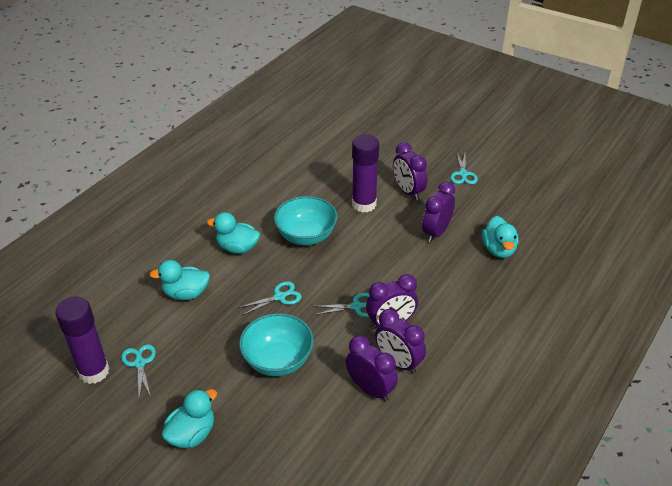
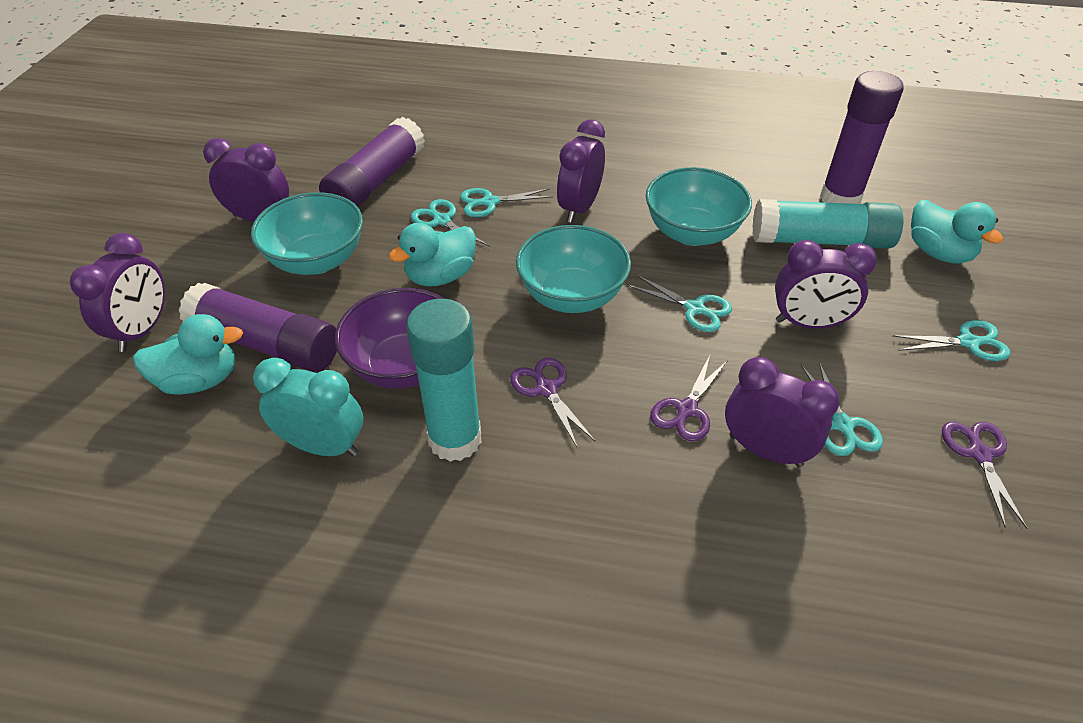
purple bowl: none = 0 -> [335,288,445,389] = 1
purple glue stick: [56,297,110,384] [352,134,379,213] = 2 -> [179,283,337,372] [319,117,425,207] [820,71,904,204] = 3
purple scissors: none = 0 -> [510,358,595,448] [650,355,728,442] [942,422,1027,529] = 3
turquoise bowl: [239,313,314,376] [274,196,338,245] = 2 -> [251,192,363,275] [516,225,631,313] [646,167,752,246] = 3
turquoise clock: none = 0 -> [253,358,363,456] = 1
turquoise duck: [149,260,210,300] [162,389,217,448] [207,212,260,254] [482,216,518,258] = 4 -> [133,314,243,395] [389,223,476,286] [911,200,1003,264] = 3
turquoise glue stick: none = 0 -> [406,299,482,462] [752,199,903,249] = 2
turquoise scissors: [121,344,156,399] [238,281,302,315] [312,293,370,317] [450,151,478,184] = 4 -> [411,199,490,253] [460,188,553,217] [628,275,732,332] [801,361,883,456] [892,320,1010,361] = 5

